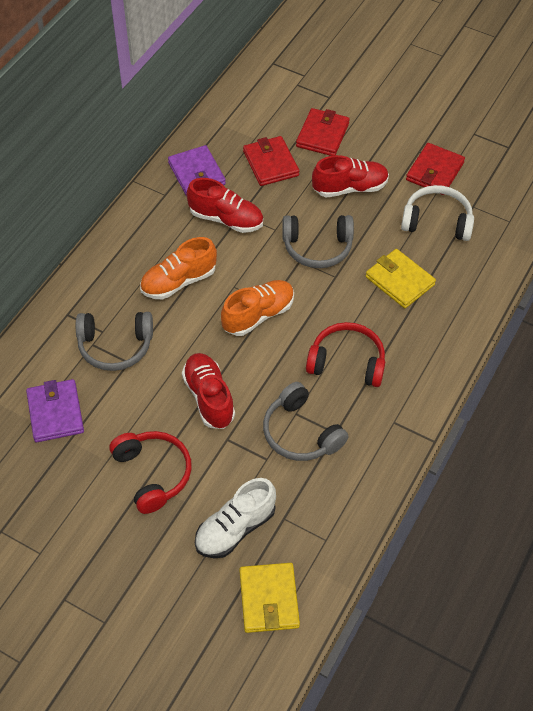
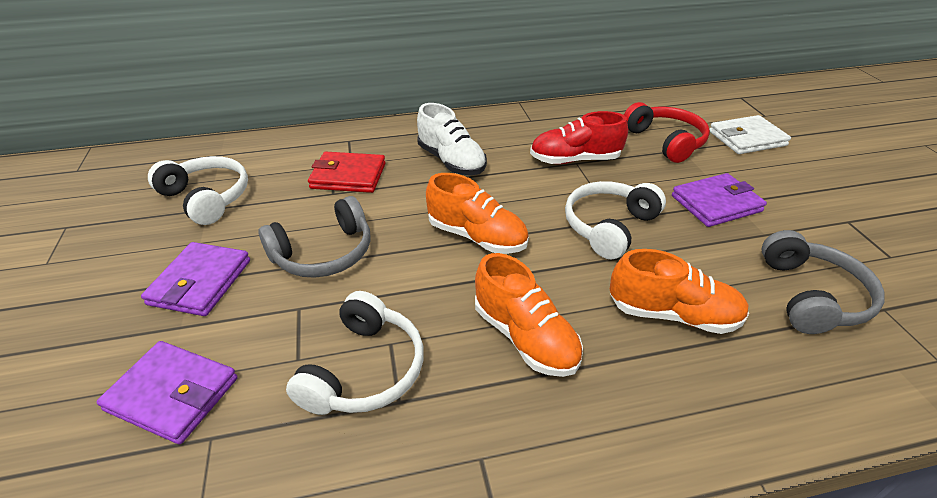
grey headphones: [76,312,153,371] [263,382,348,461] [282,215,354,268] = 3 -> [258,196,371,278] [762,230,885,334] = 2
orange shoe: [140,237,217,299] [221,280,294,336] = 2 -> [426,173,529,254] [475,253,583,377] [610,249,749,334] = 3
purple wallet: [26,379,84,442] [168,145,226,196] = 2 -> [97,341,238,444] [141,242,250,316] [672,173,767,227] = 3
red headphones: [109,431,192,514] [306,322,385,387] = 2 -> [624,102,710,163] = 1
red shoe: [182,353,235,429] [187,178,263,233] [312,155,389,198] = 3 -> [530,111,628,164] = 1
red wallet: [243,136,299,186] [296,108,350,156] [406,143,465,195] = 3 -> [308,152,385,193] = 1
white headphones: [401,185,474,241] = 1 -> [148,156,248,225] [286,291,424,415] [565,181,666,259] = 3
white wallet: none = 0 -> [709,115,791,154] = 1
yellow wallet: [239,563,300,633] [366,249,436,308] = 2 -> none = 0

